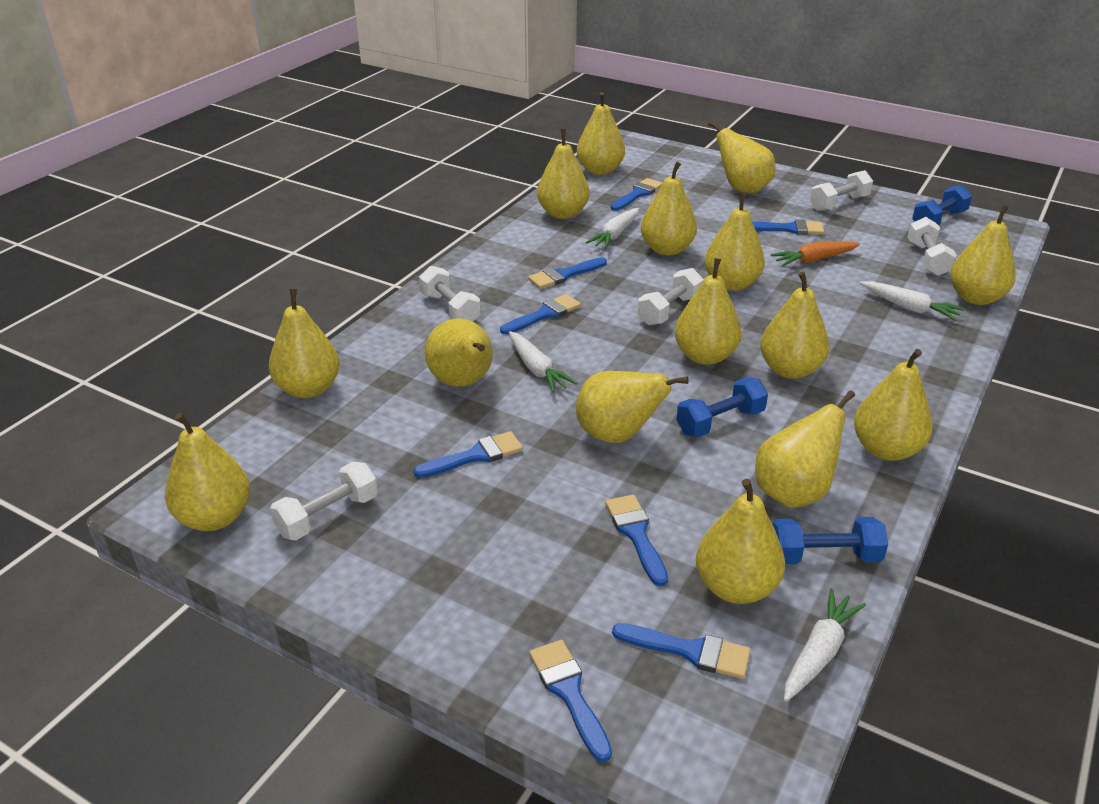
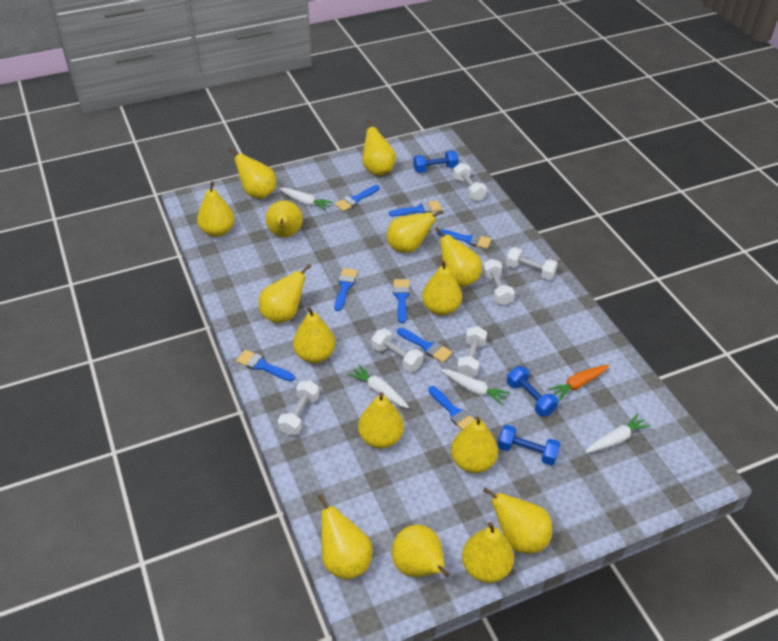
white dumbbell: [270,462,378,540] [419,266,481,322] [638,268,704,325] [810,170,873,211] [908,217,957,276] = 5 -> [278,380,319,435] [372,329,423,372] [453,163,487,201] [457,326,487,377] [482,259,515,305] [506,247,558,280] = 6

